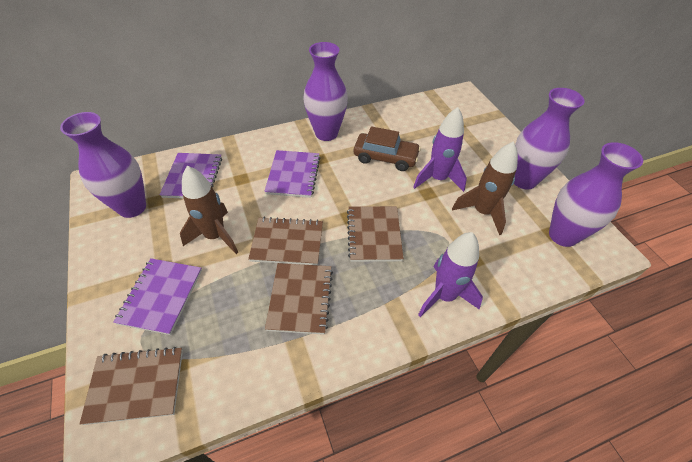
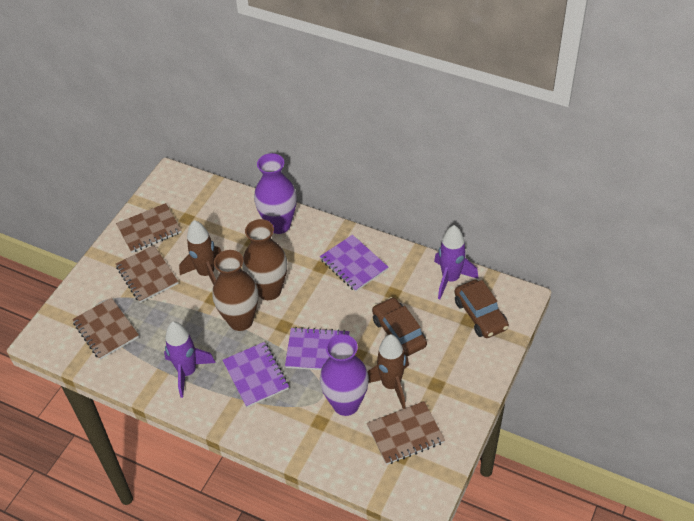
brown car: [354,126,421,171] = 1 -> [372,297,427,357] [454,280,509,338] = 2
brown vase: none = 0 -> [212,250,258,331] [242,219,287,300] = 2
purple vase: [60,112,146,218] [304,42,348,141] [514,88,584,189] [549,142,643,247] = 4 -> [254,153,297,234] [320,334,369,416] = 2

